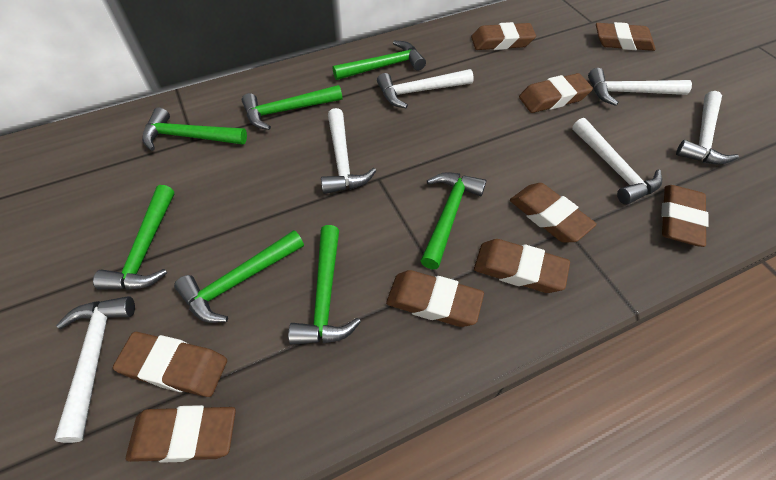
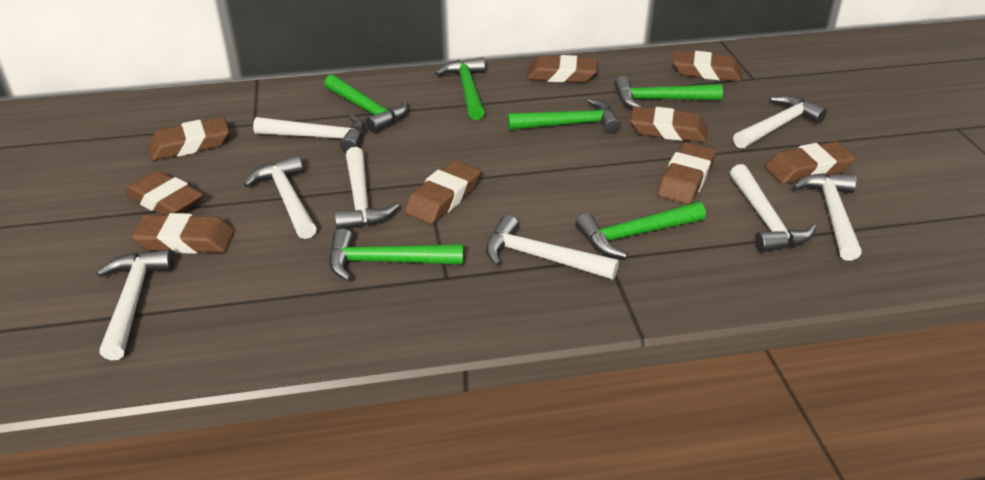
green hammer: [93,185,174,290] [142,107,247,151] [174,230,304,323] [242,85,342,130] [288,225,361,345] [333,41,426,80] [421,172,486,269] = 7 -> [324,74,408,133] [329,229,464,281] [435,57,485,120] [507,99,621,134] [575,201,706,258] [614,76,723,108] = 6
white hammer: [54,296,135,443] [321,108,376,194] [377,69,474,108] [572,118,662,205] [588,68,692,106] [676,91,739,165] = 6 -> [97,249,174,360] [244,155,317,239] [253,115,365,153] [335,147,399,230] [486,215,619,280] [730,164,816,252] [733,96,827,149] [793,173,862,261] = 8

